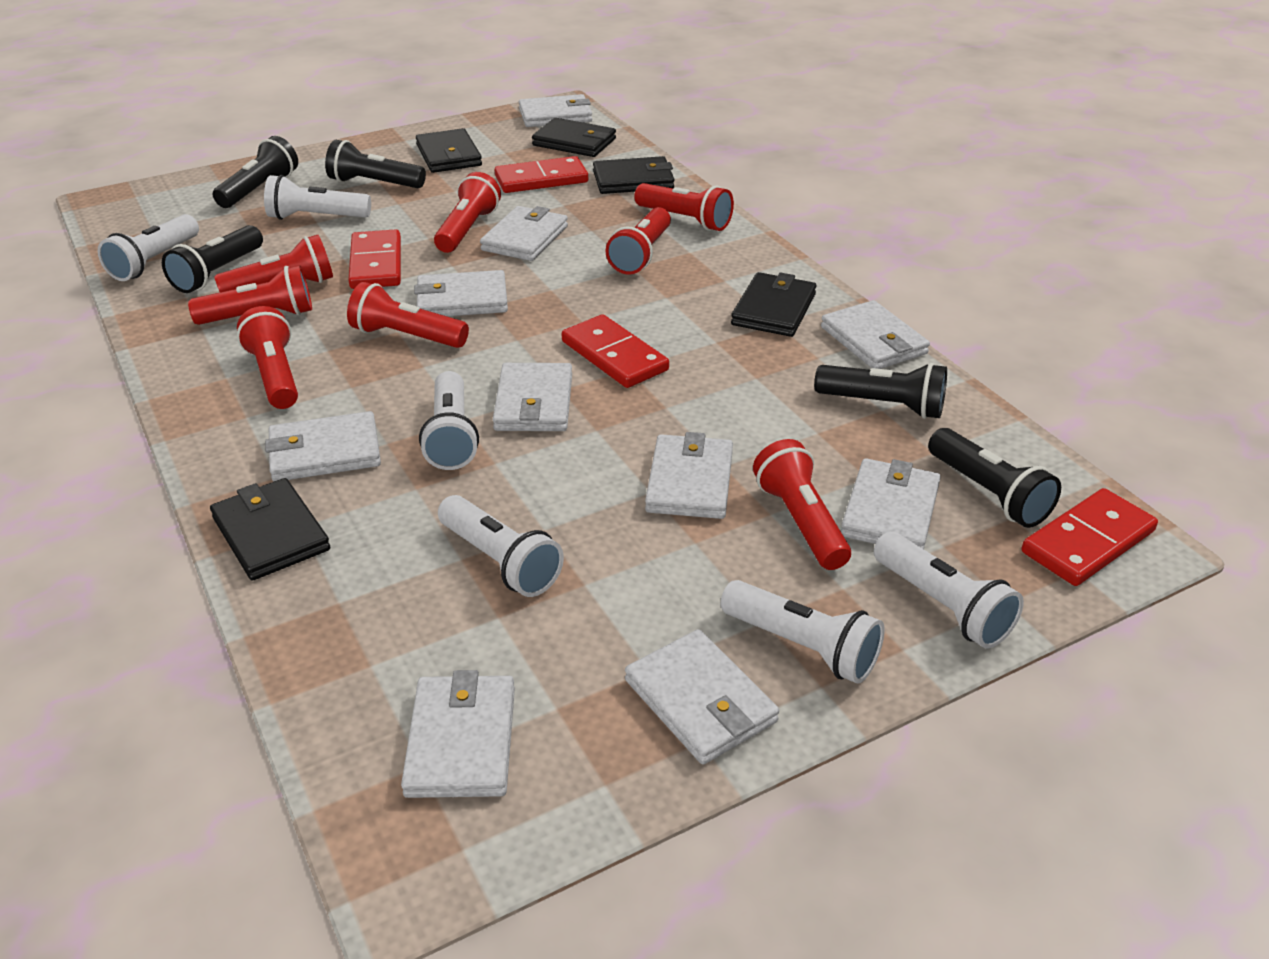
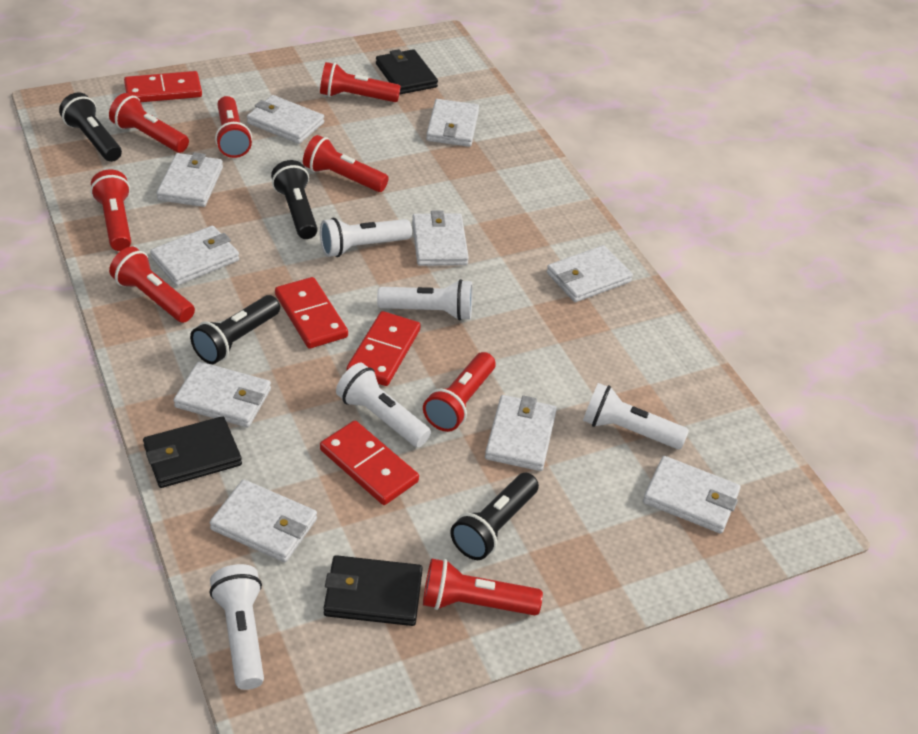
black flashlight: [162,225,263,293] [213,136,298,208] [325,140,426,188] [814,363,947,419] [928,428,1061,528] = 5 -> [59,93,122,162] [190,295,280,364] [271,160,318,239] [451,473,539,560] = 4
black wallet: [210,478,330,581] [416,128,482,173] [532,118,616,157] [593,156,674,194] [731,272,817,337] = 5 -> [143,416,242,488] [324,555,423,626] [376,49,438,95] = 3
white flashlight: [98,214,199,281] [264,175,371,220] [419,371,479,470] [438,495,564,597] [721,580,885,684] [874,532,1024,649] = 6 -> [210,564,264,690] [320,218,412,257] [336,363,431,447] [377,279,473,321] [583,383,689,449] = 5

